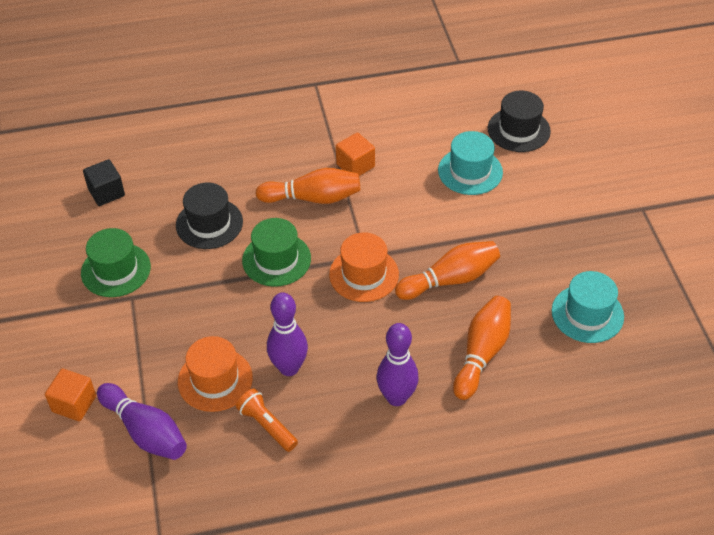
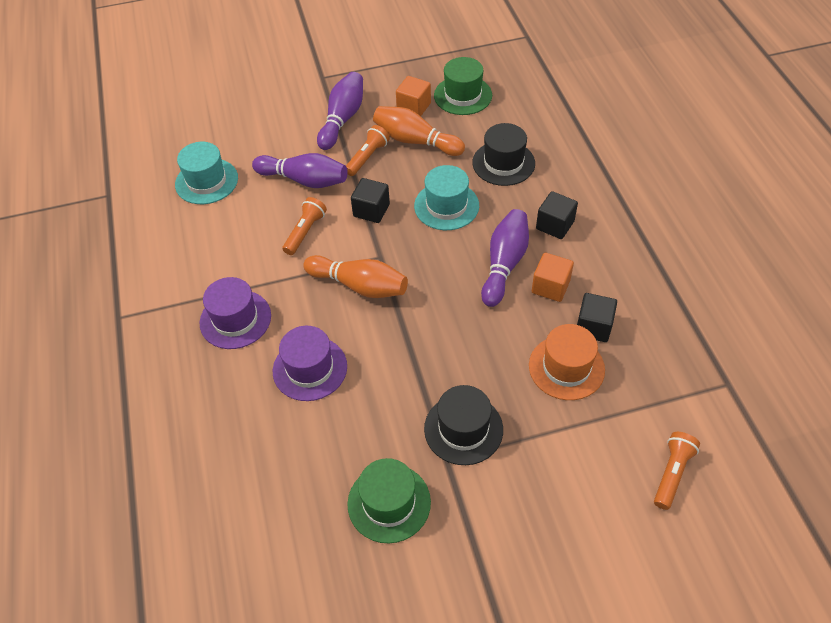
black cube: [83,159,125,206] = 1 -> [351,178,390,223] [536,191,578,239] [577,293,617,342] = 3
orange bowling pin: [255,168,360,204] [395,241,500,300] [453,296,511,400] = 3 -> [303,255,408,298] [373,106,465,156] = 2
orange flashlight: [236,389,298,452] = 1 -> [282,197,327,255] [346,125,390,176] [654,432,700,510] = 3
orange hat: [178,336,253,412] [329,232,399,302] = 2 -> [529,324,605,400] = 1
purple hat: none = 0 -> [200,277,271,349] [273,326,347,401] = 2

